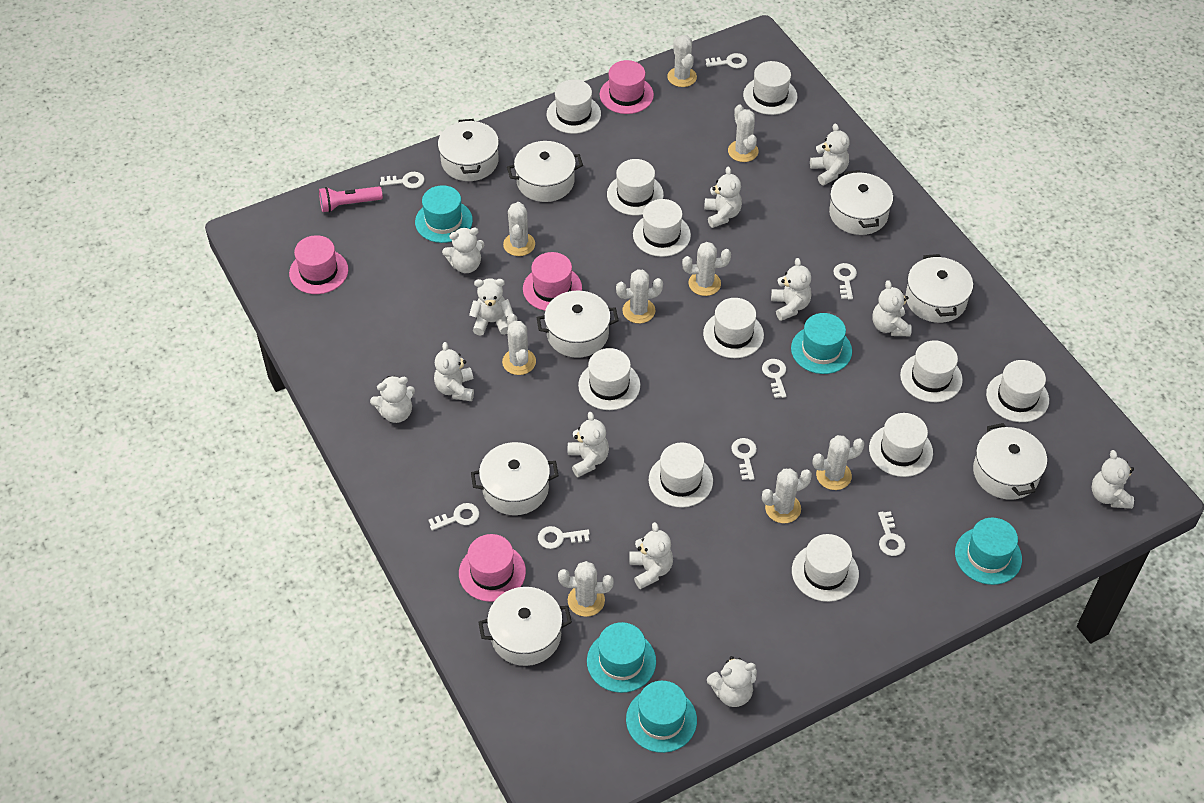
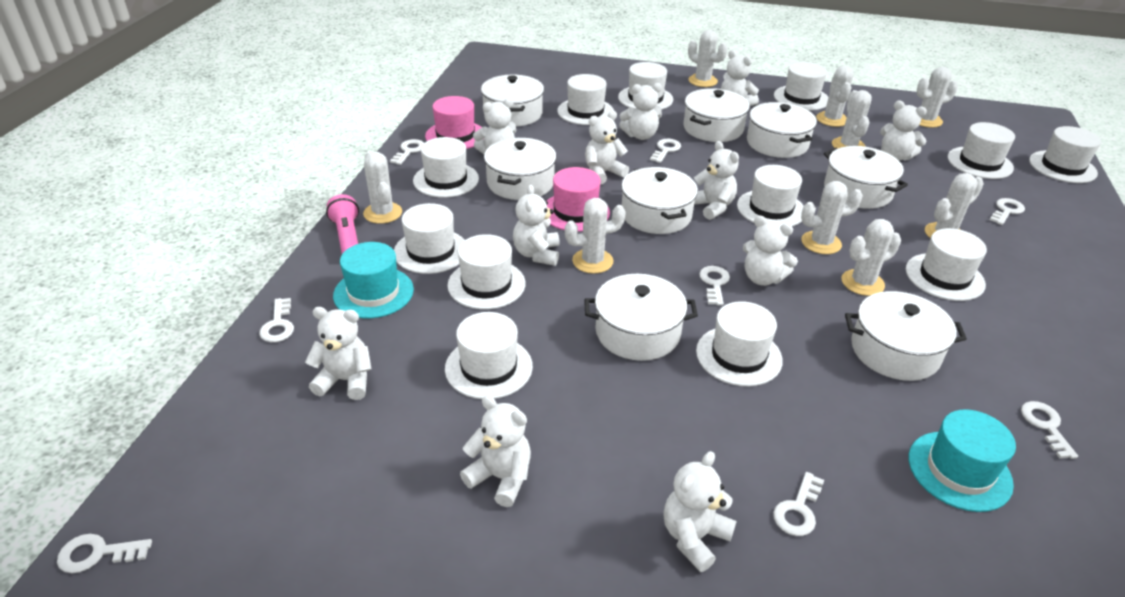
pink hat: [289,235,348,294] [459,534,526,602] [523,252,582,311] [600,60,654,114] = 4 -> [425,96,482,149] [547,167,610,232] = 2
turquoise hat: [415,185,473,243] [587,622,656,693] [626,681,697,753] [791,313,852,374] [955,518,1022,585] = 5 -> [333,242,414,318] [909,409,1016,512] = 2
white hat: [547,79,601,134] [578,348,640,410] [607,159,664,216] [633,199,691,257] [649,443,713,508] [703,298,764,358] [743,61,797,115] [792,534,859,602] [869,413,933,477] [900,340,963,402] [986,360,1049,422] = 11 -> [394,203,465,274] [413,137,479,198] [445,312,533,399] [447,234,525,309] [557,74,614,125] [618,62,673,110] [696,301,783,386] [737,165,804,226] [774,62,828,111] [906,228,987,301] [948,122,1015,179] [1029,126,1101,183] = 12
white teddy bear: [370,376,415,423] [434,342,474,401] [442,228,484,273] [469,278,514,336] [568,412,609,477] [629,522,673,589] [704,167,742,228] [707,656,757,707] [771,258,811,321] [810,123,849,185] [872,280,912,336] [1091,450,1134,509] = 12 -> [305,307,372,400] [460,396,531,507] [473,98,516,154] [513,184,560,266] [585,111,629,184] [619,83,662,140] [663,451,737,572] [694,141,739,220] [721,50,759,106] [743,215,798,286] [880,101,927,161] = 11

